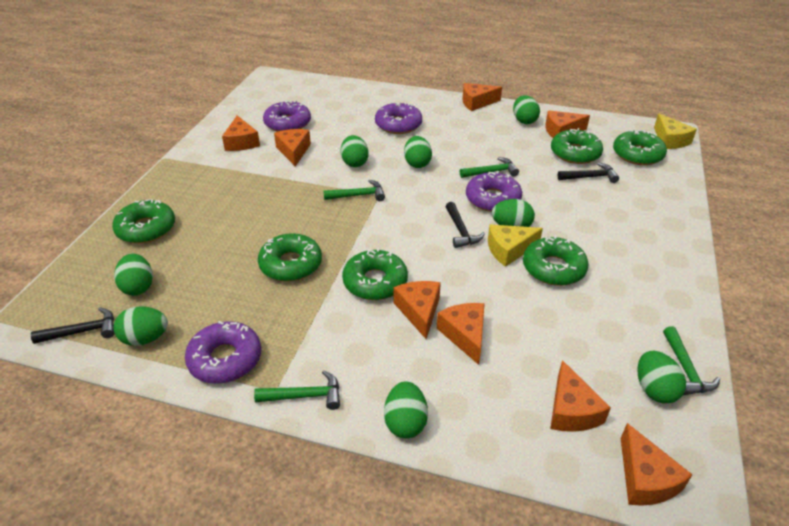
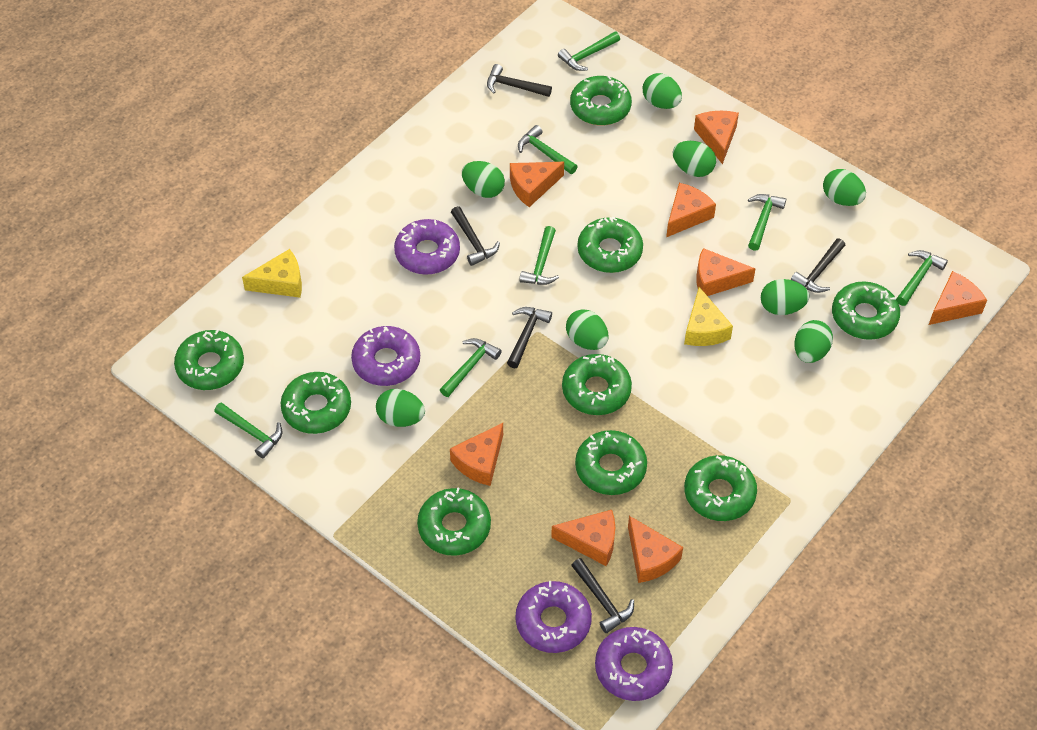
black hammer: [31,307,115,344] [445,202,485,248] [558,163,619,183] = 3 -> [451,206,500,266] [487,64,552,97] [507,307,552,368] [571,558,634,633] [791,239,845,293] = 5
green donut: [112,199,175,244] [258,233,322,282] [342,248,408,300] [523,235,589,286] [551,128,603,164] [613,130,667,165] = 6 -> [174,329,244,390] [280,372,351,434] [417,487,491,556] [562,354,632,415] [570,76,632,125] [575,430,647,495] [577,217,643,273] [684,455,757,521] [832,281,900,340] = 9
green hammer: [254,370,340,410] [323,180,385,201] [460,157,519,178] [663,326,720,395] = 4 -> [214,402,282,458] [440,338,502,397] [518,125,578,174] [519,226,559,285] [558,32,620,71] [748,194,786,251] [896,250,948,306] = 7

